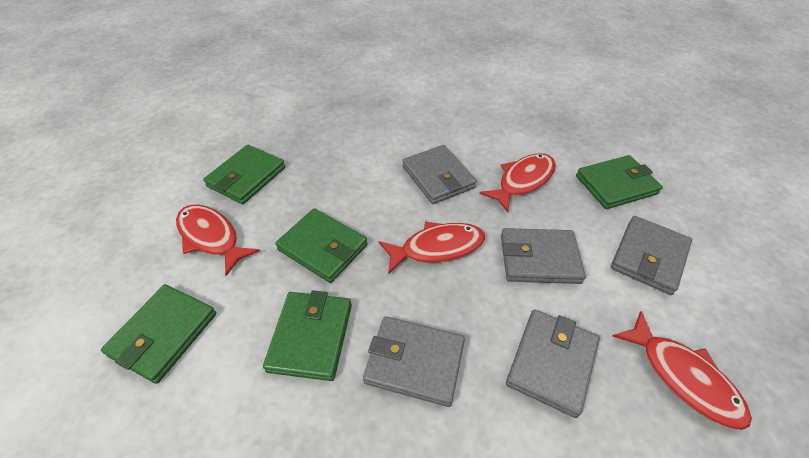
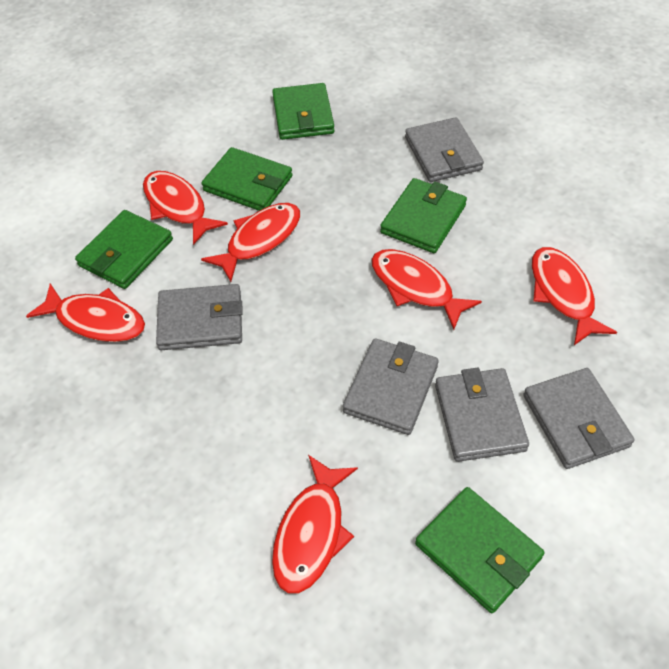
red fish: [176,205,260,276] [378,221,485,274] [480,153,556,212] [613,311,752,430] = 4 -> [26,284,145,342] [143,171,228,245] [201,203,300,282] [272,455,358,594] [371,249,482,330] [532,247,617,345] = 6

